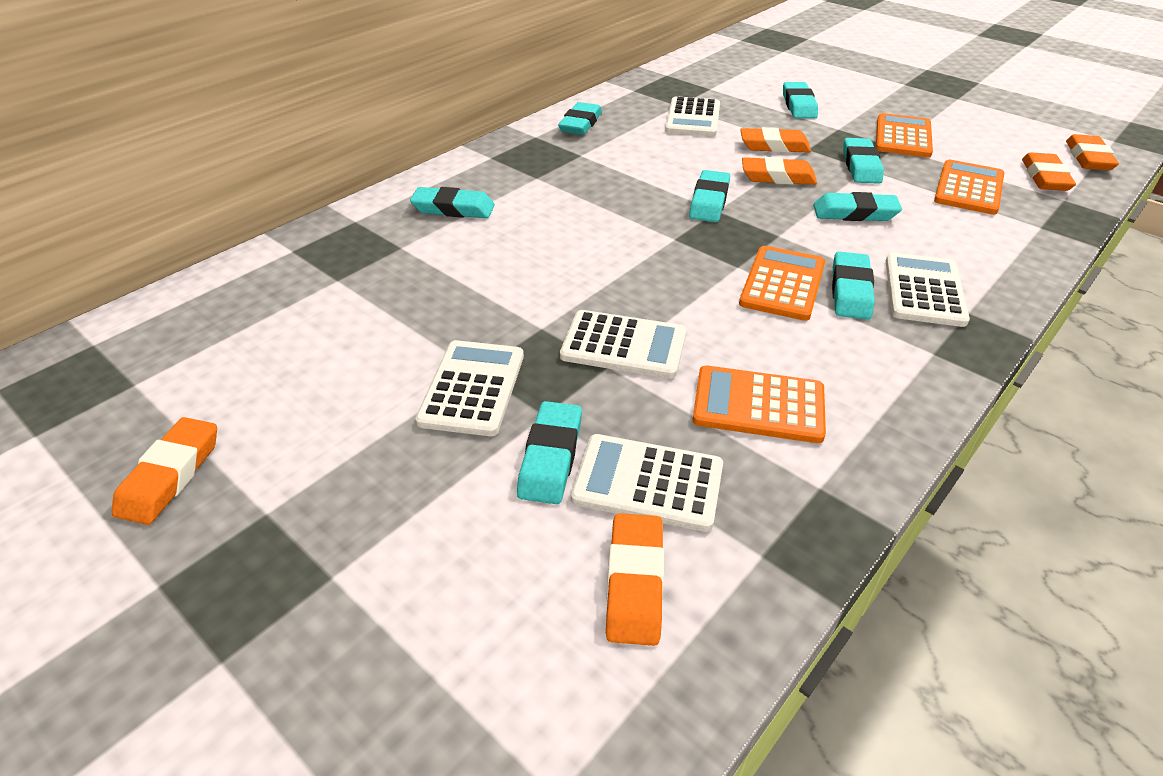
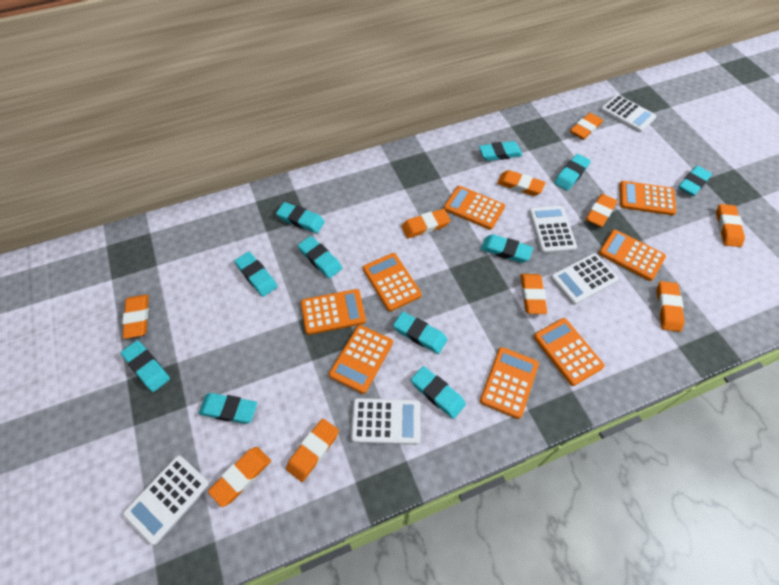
orange calculator: [692,365,826,443] [739,246,825,321] [876,113,933,158] [934,160,1004,215] = 4 -> [301,289,366,335] [329,325,393,394] [363,253,422,311] [444,186,505,230] [480,347,539,419] [533,318,604,386] [599,229,666,281] [619,181,676,215] = 8
orange eraser: [112,417,217,525] [606,513,664,646] [740,127,811,153] [742,157,817,185] [1022,152,1076,191] [1066,134,1119,171] = 6 -> [122,294,149,339] [208,447,271,507] [286,418,339,482] [401,209,451,238] [497,170,545,196] [520,274,547,314] [570,113,603,140] [586,194,617,227] [657,281,685,332] [716,204,745,247] = 10
turquoise eraser: [410,187,495,218] [517,401,582,504] [558,102,602,135] [689,170,730,222] [783,82,818,119] [813,192,902,221] [832,252,875,320] [843,138,884,184] = 8 -> [121,340,170,392] [199,393,257,424] [234,252,277,297] [276,202,325,233] [298,236,342,279] [393,312,447,354] [411,366,466,419] [479,141,523,161] [481,234,533,263] [554,154,591,191] [678,166,712,196] = 11

